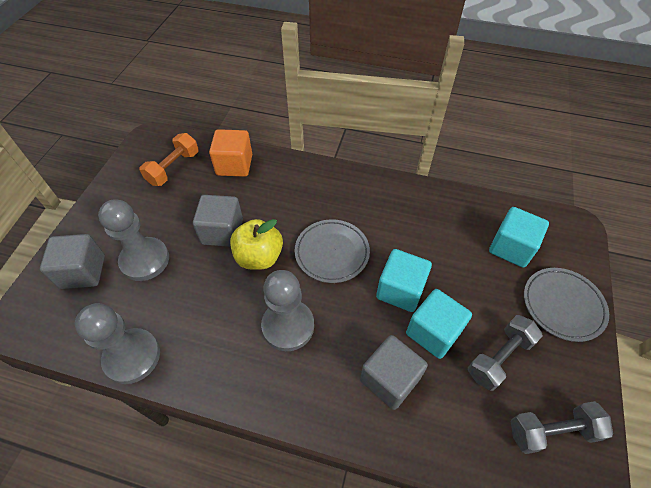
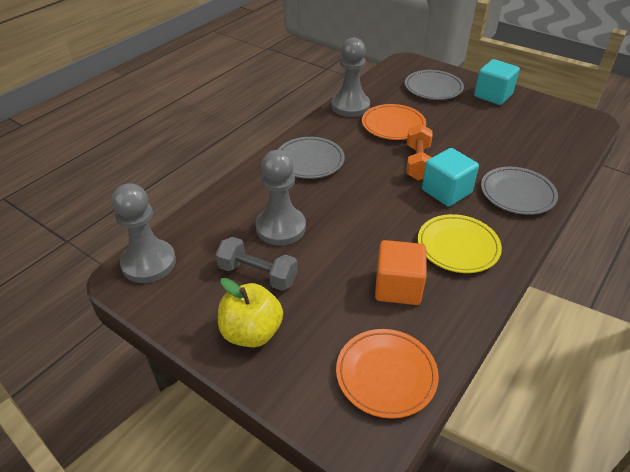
grey cube: [40,234,105,289] [193,195,243,247] [360,335,428,410] = 3 -> none = 0
grey dumbbell: [468,315,543,391] [511,401,613,454] = 2 -> [215,237,298,291] = 1
grey plate: [295,219,370,283] [524,268,609,342] = 2 -> [278,137,345,179] [405,70,464,100] [481,167,558,215] = 3
orange plate: none = 0 -> [336,329,439,419] [362,104,426,140] = 2
turquoise cube: [376,249,432,312] [406,289,472,359] [489,207,549,268] = 3 -> [422,148,479,207] [474,59,520,105] = 2
yellow plate: none = 0 -> [418,214,502,273] = 1

